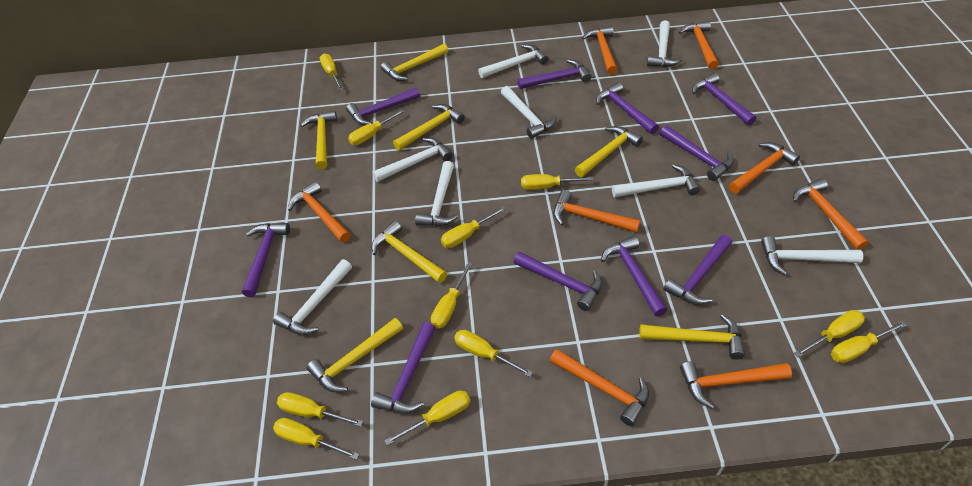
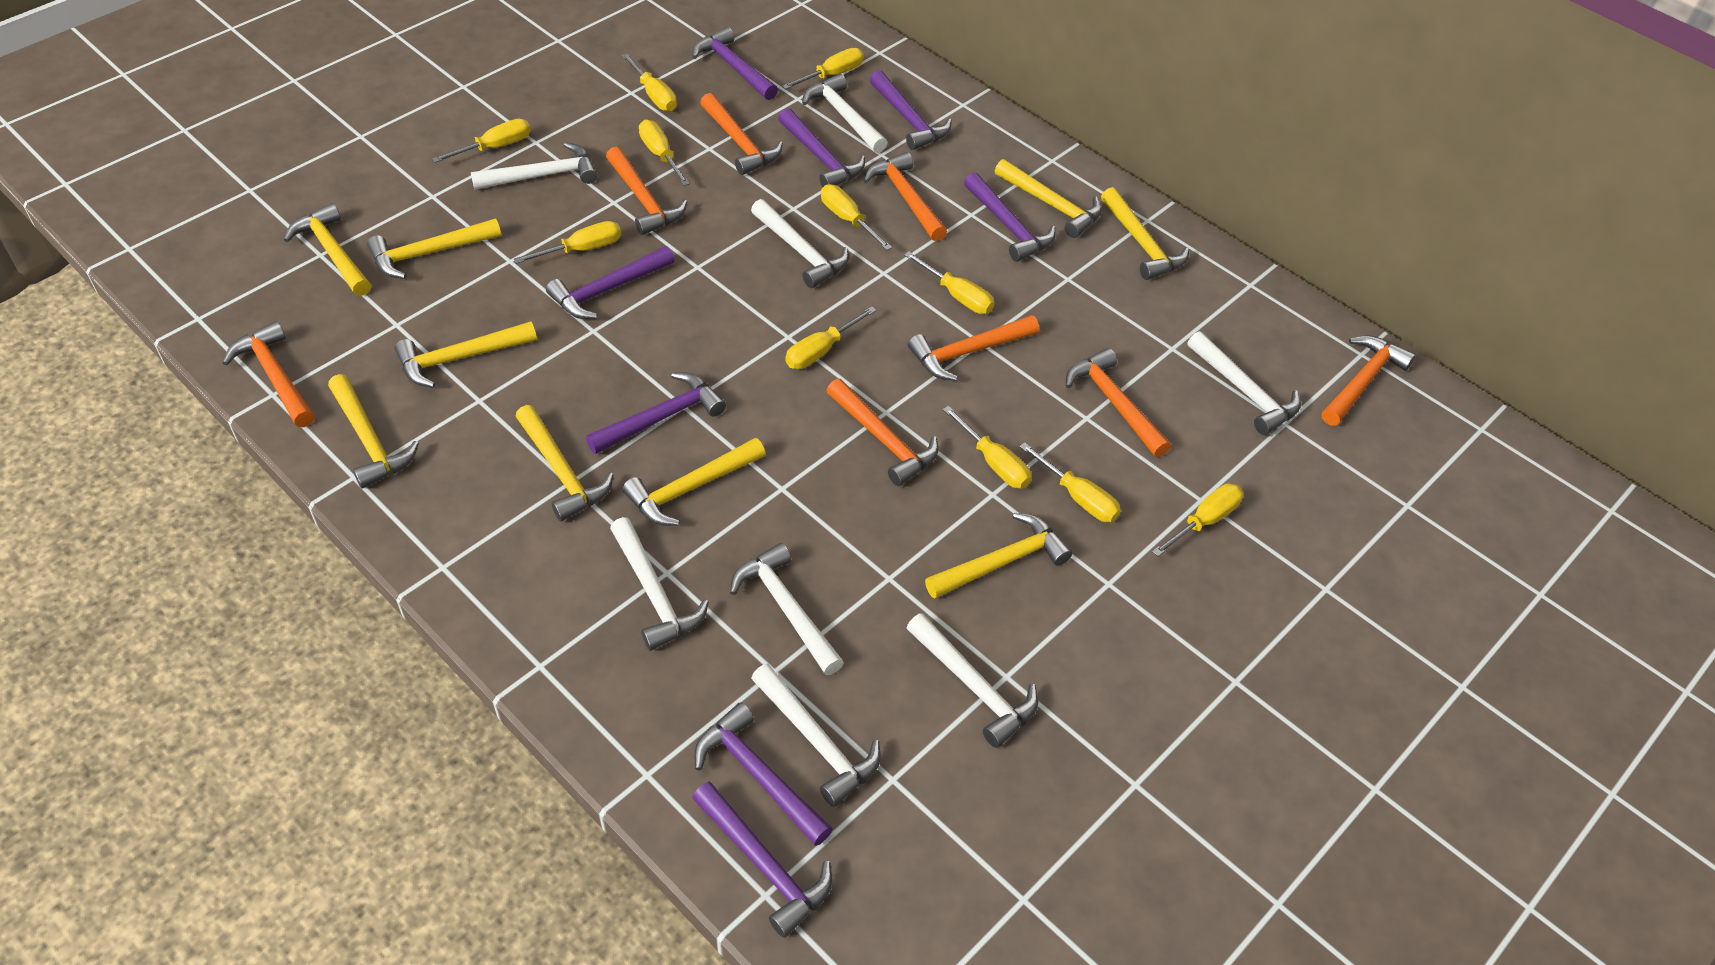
purple hammer: [242,223,290,297] [346,87,420,125] [371,322,435,414] [514,252,602,311] [517,59,591,89] [596,82,659,134] [601,236,667,316] [660,125,734,181] [663,235,732,305] [692,73,756,125] = 10 -> [546,246,674,319] [586,372,726,454] [692,27,778,100] [692,781,832,938] [694,702,833,846] [778,108,865,187] [870,70,952,150] [964,172,1056,262] = 8
yellow hammer: [301,110,337,169] [307,318,403,392] [371,221,447,283] [381,44,448,81] [393,104,465,151] [575,126,643,177] [639,314,745,359] = 7 -> [284,203,371,296] [328,374,419,488] [367,219,501,279] [394,321,537,388] [515,405,613,521] [622,438,765,526] [925,513,1072,599] [995,159,1102,238] [1101,187,1189,280] = 9

